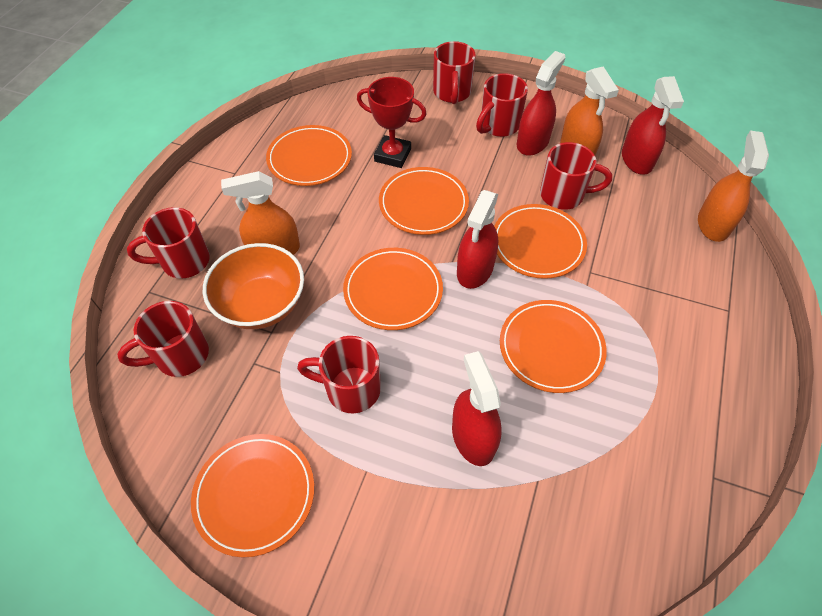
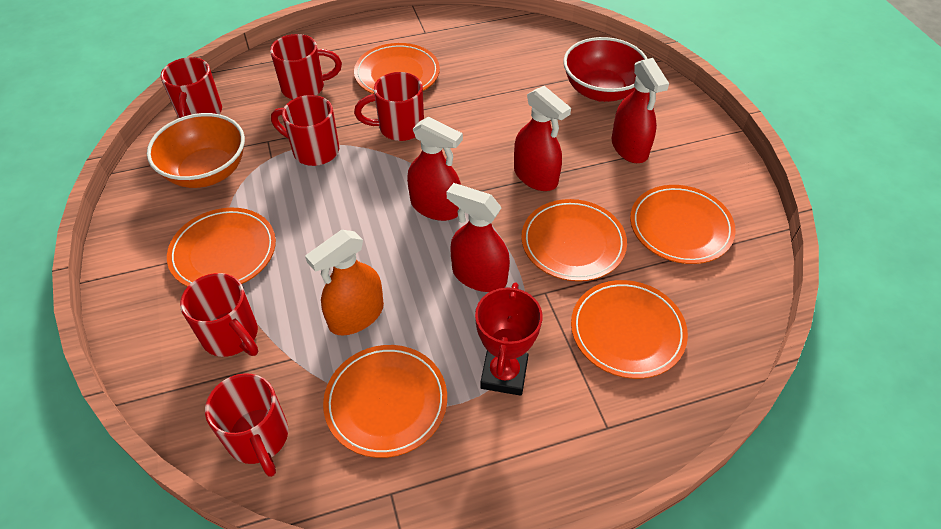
orange spray bottle: [221,171,300,255] [560,67,619,155] [698,130,769,242] = 3 -> [305,230,384,335] = 1
red bowl: none = 0 -> [563,37,648,102] = 1

